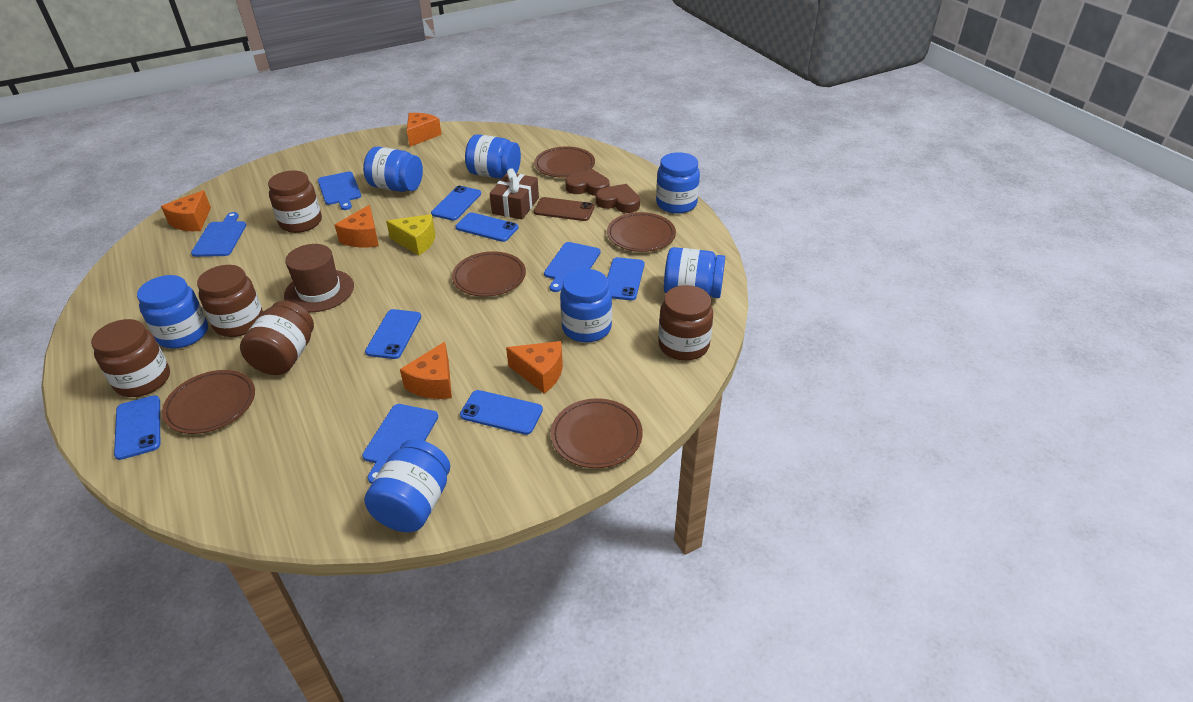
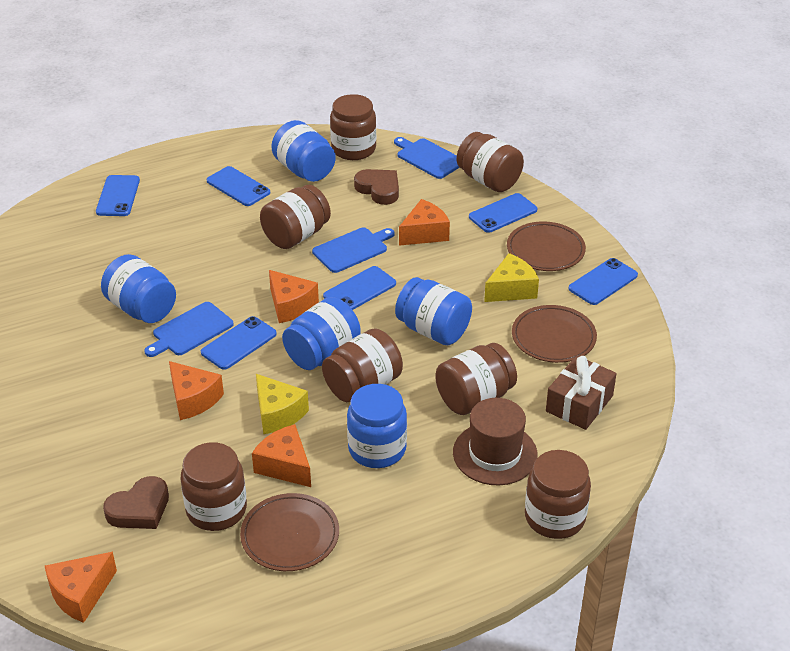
blue cutting board: [191,212,246,257] [318,172,361,210] [362,404,438,484] [544,242,601,292] = 4 -> [145,302,234,357] [312,227,395,273] [394,137,460,179] = 3
blue jar: [137,275,208,349] [363,147,423,192] [364,439,450,532] [465,134,521,179] [560,269,612,342] [656,152,700,214] [664,247,725,298] = 7 -> [101,254,176,323] [271,120,336,182] [282,297,361,370] [347,384,407,468] [395,277,472,345] = 5
brown jar: [91,319,170,397] [197,265,263,337] [240,301,314,375] [268,170,322,233] [658,285,713,361] = 5 -> [180,442,247,531] [260,185,331,249] [322,328,403,402] [330,94,376,160] [435,343,517,415] [456,132,524,192] [525,450,591,539] = 7
brown phone: [534,197,594,221] = 1 -> none = 0
brown plate: [162,370,255,434] [452,251,526,297] [534,146,595,178] [551,398,643,468] [607,212,676,252] = 5 -> [240,493,339,571] [507,221,586,271] [512,305,597,363] = 3
yellow cheese: [386,214,435,255] = 1 -> [256,374,309,434] [484,253,539,302] = 2

